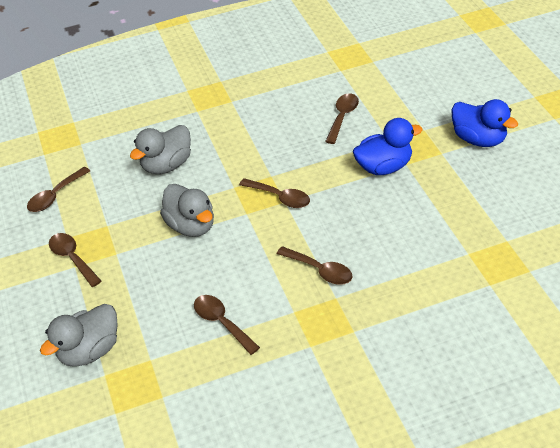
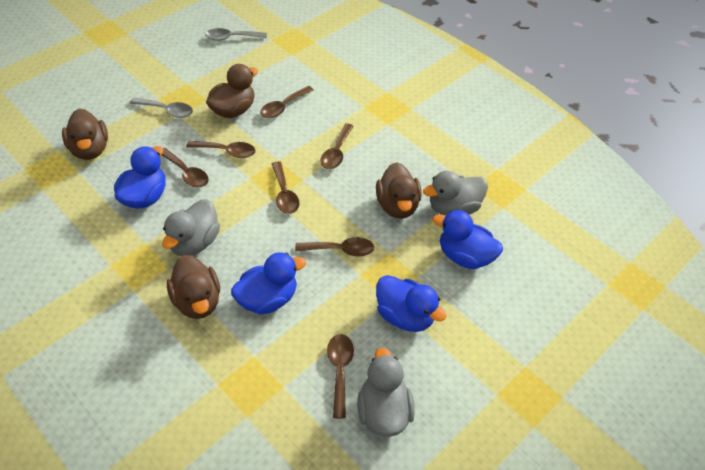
blue duck: [353,118,423,175] [451,99,518,147] = 2 -> [114,146,166,209] [231,252,306,315] [376,275,446,332] [433,210,503,269] = 4
brown duck: none = 0 -> [62,109,108,160] [167,255,220,319] [206,64,258,118] [376,162,421,219] = 4
brown spoon: [27,167,90,212] [49,233,101,287] [194,295,260,355] [239,178,310,208] [277,246,353,285] [325,93,359,144] = 6 -> [162,148,209,187] [186,141,256,158] [260,86,314,118] [272,161,300,214] [295,237,374,256] [321,123,354,169] [327,334,354,418] = 7
grey spoon: none = 0 -> [130,98,193,118] [205,28,267,41] = 2

